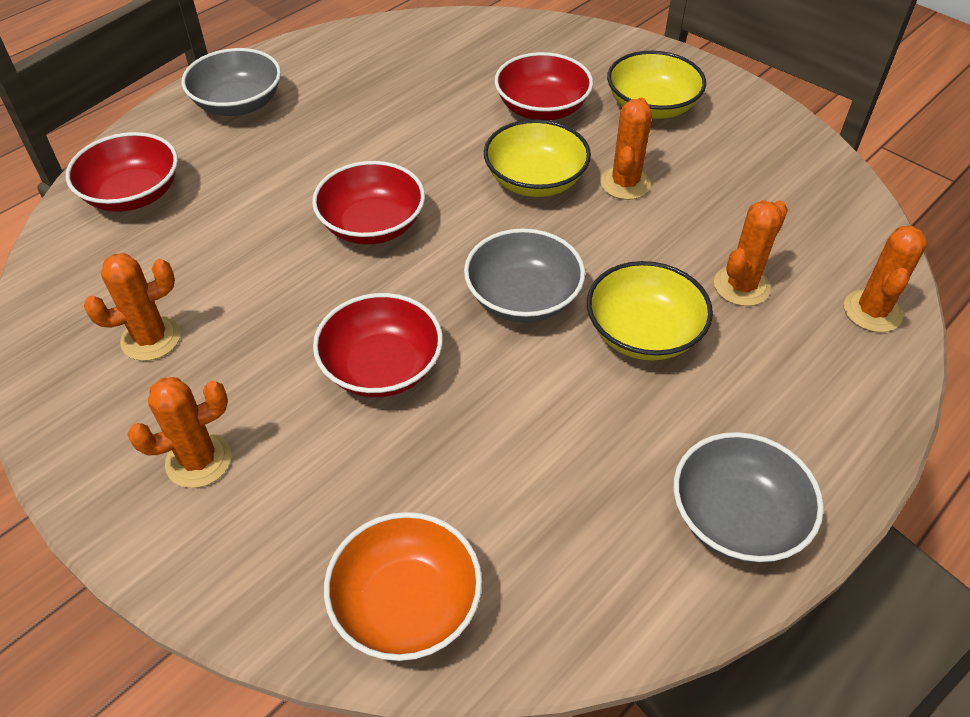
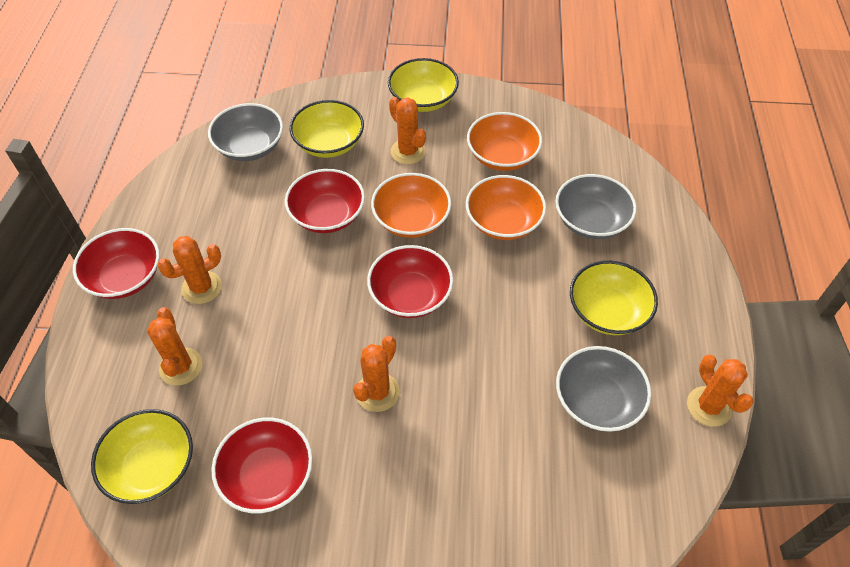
orange bowl: [324,512,482,661] = 1 -> [371,173,451,238] [466,175,546,240] [467,112,542,171] = 3
yellow bowl: [484,119,591,197] [587,261,713,360] [607,51,706,119] = 3 -> [91,409,193,504] [290,100,364,158] [388,58,459,112] [570,260,658,335] = 4

